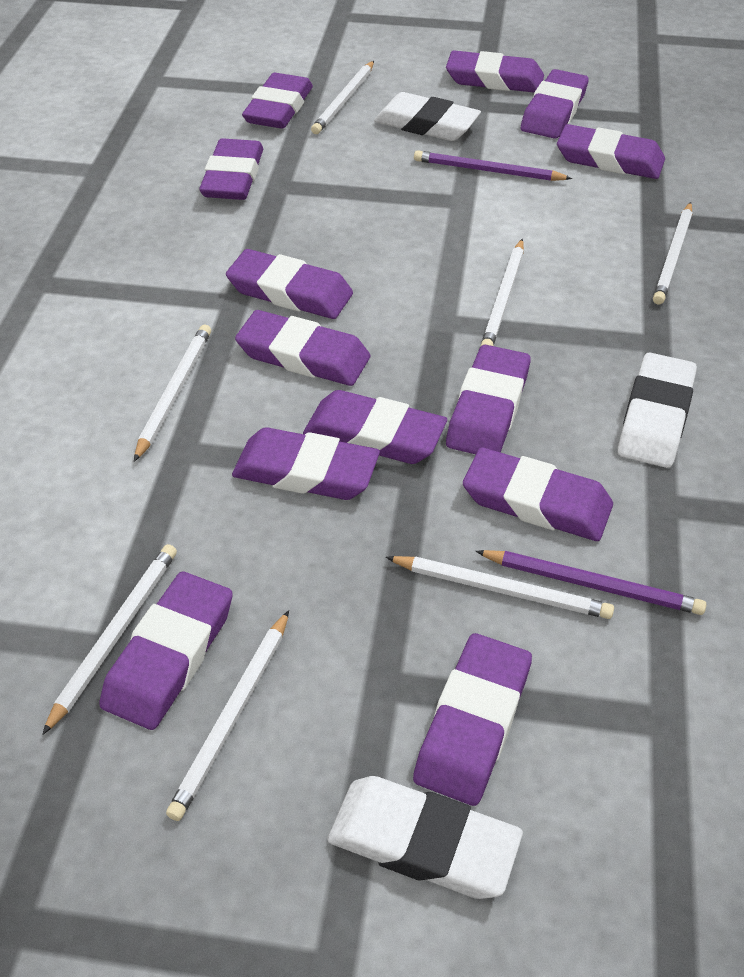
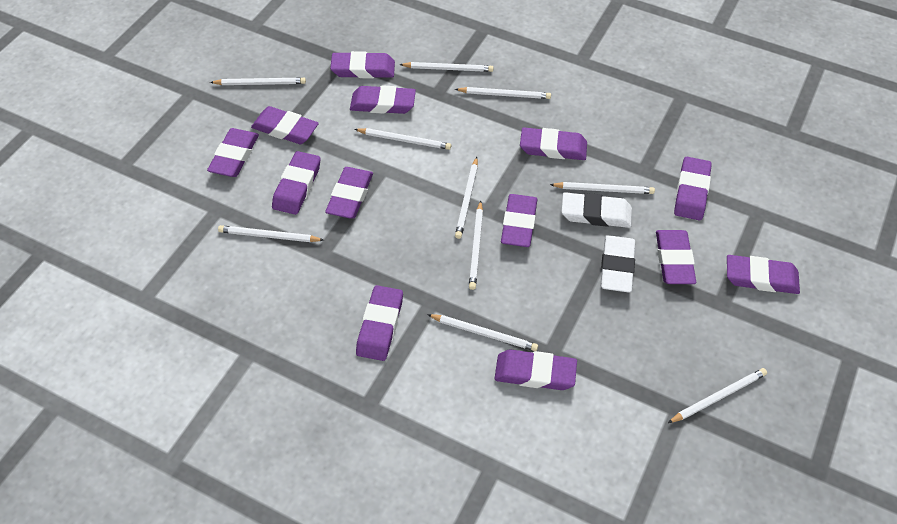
purple pencil: [414,150,572,181] [475,550,706,615] = 2 -> none = 0
white eraser: [327,776,523,899] [374,92,481,141] [618,352,697,468] = 3 -> [562,192,632,228] [600,235,635,293] = 2
white pencil: [42,544,177,735] [134,325,211,462] [166,610,289,821] [311,61,374,134] [386,556,614,619] [480,239,524,347] [653,202,693,305] = 7 -> [210,78,306,85] [218,225,324,242] [354,128,451,150] [399,62,493,72] [427,314,538,351] [455,87,551,99] [455,157,478,239] [469,200,483,290] [550,182,655,194] [668,368,767,423] = 10

